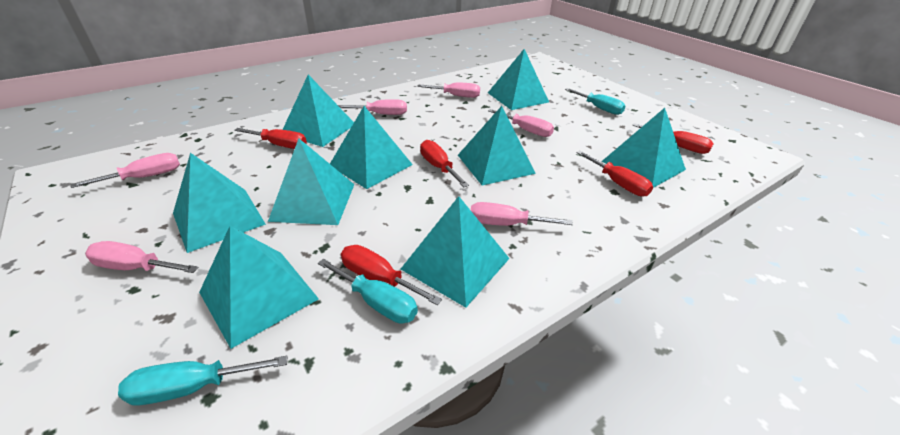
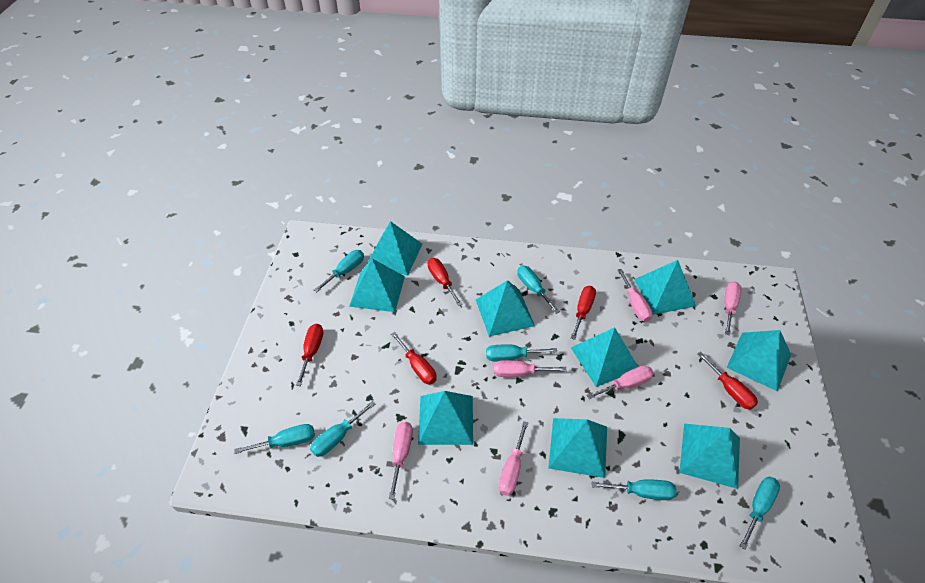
turquoise screwdriver: [118,356,288,405] [318,259,418,324] [565,88,625,115] = 3 -> [234,424,315,454] [310,401,375,457] [314,250,364,292] [486,344,557,361] [517,266,560,314] [592,479,676,500] [740,477,780,550] = 7

